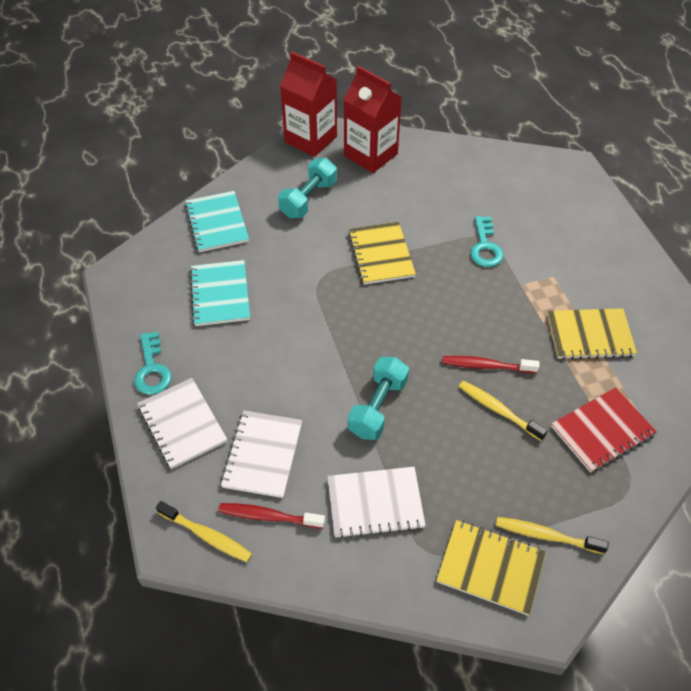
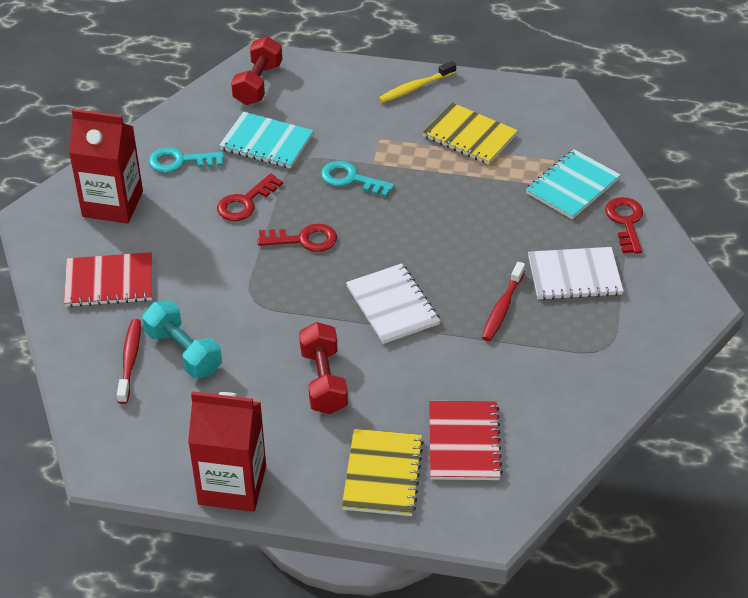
red dumbbell: none = 0 -> [231,36,282,105] [299,322,348,414] = 2
red key: none = 0 -> [217,173,283,221] [257,224,337,252] [605,197,643,254] = 3
red notebook: [551,387,657,473] = 1 -> [64,252,152,307] [429,401,503,480] = 2
turquoise dumbbell: [278,158,337,218] [348,357,409,440] = 2 -> [142,301,222,378] = 1
white notebook: [137,378,227,469] [221,411,302,498] [328,467,426,538] = 3 -> [346,263,440,344] [528,247,623,300] = 2
yellow notebook: [348,222,416,285] [437,520,546,616] [547,308,637,360] = 3 -> [342,429,424,516] [422,103,518,165] = 2
yellow toothbrush: [156,501,252,562] [459,381,548,441] [496,517,609,554] = 3 -> [379,61,456,103] = 1

